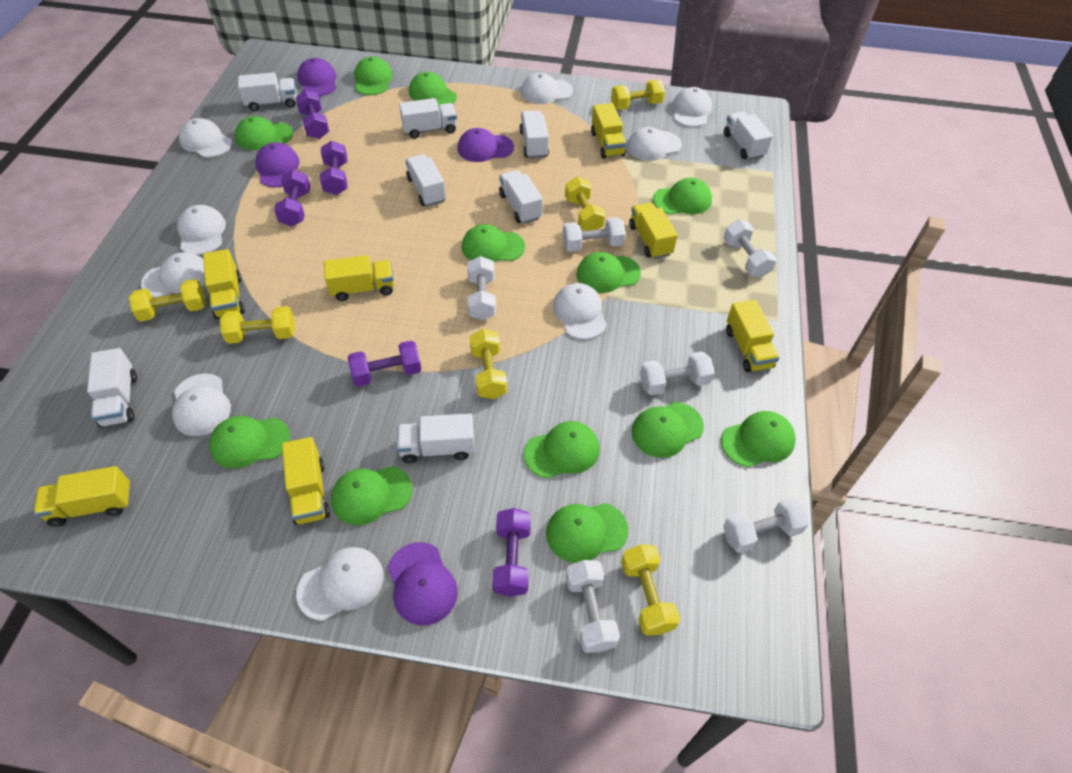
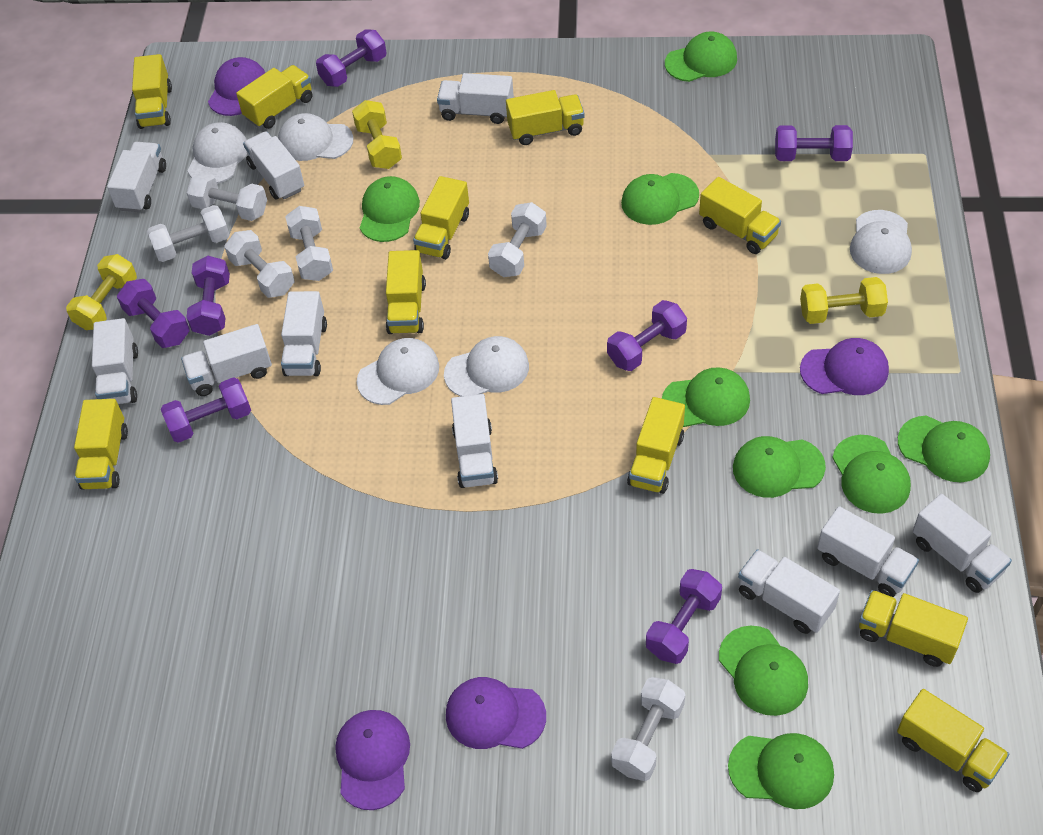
green cap: [209,416,290,468] [235,116,293,150] [331,466,413,525] [354,56,393,95] [409,72,457,107] [462,224,525,262] [524,421,599,478] [546,503,629,563] [576,252,641,293] [631,402,704,458] [653,178,712,215] [721,411,796,467] = 12 -> [360,176,420,242] [621,173,699,225] [662,367,750,427] [665,32,737,82] [719,626,808,716] [728,733,834,809] [733,436,826,498] [832,435,911,514] [898,416,990,482] = 9
purple dumbbell: [274,169,310,227] [295,90,329,139] [320,141,347,195] [348,340,422,387] [492,508,531,597] = 5 -> [117,279,190,348] [161,377,251,443] [186,256,230,336] [316,30,387,87] [607,300,687,371] [646,569,722,664] [775,125,853,161] = 7
white cap: [141,252,205,298] [172,373,231,436] [177,205,226,255] [179,118,232,158] [296,547,384,621] [521,73,573,104] [553,283,607,339] [627,127,682,161] [673,87,712,127] = 9 -> [188,122,247,184] [278,113,353,161] [357,338,439,405] [444,336,529,397] [850,210,912,274] = 5
white truck: [87,348,137,427] [238,72,297,111] [397,413,474,464] [399,98,457,139] [405,154,446,207] [499,170,543,224] [519,110,549,159] [724,112,773,160] = 8 -> [92,318,138,404] [107,142,166,212] [181,324,272,396] [243,131,304,200] [281,291,327,376] [437,73,514,124] [451,394,498,488] [738,549,840,634] [817,506,919,597] [913,494,1012,593] = 10
yellow dumbbell: [129,279,206,322] [220,306,295,344] [470,329,507,399] [565,177,606,231] [611,80,665,110] [621,545,680,635] = 6 -> [66,254,137,330] [352,100,402,169] [800,277,888,324] = 3
yellow truck: [34,466,131,527] [203,249,245,319] [282,437,330,525] [324,255,394,301] [591,103,626,159] [629,202,678,259] [726,300,780,372] = 7 -> [74,399,128,490] [132,54,172,129] [236,65,313,129] [386,250,426,334] [413,176,469,260] [506,90,584,145] [627,397,685,494] [699,177,781,254] [859,590,968,667] [897,689,1009,792] = 10

